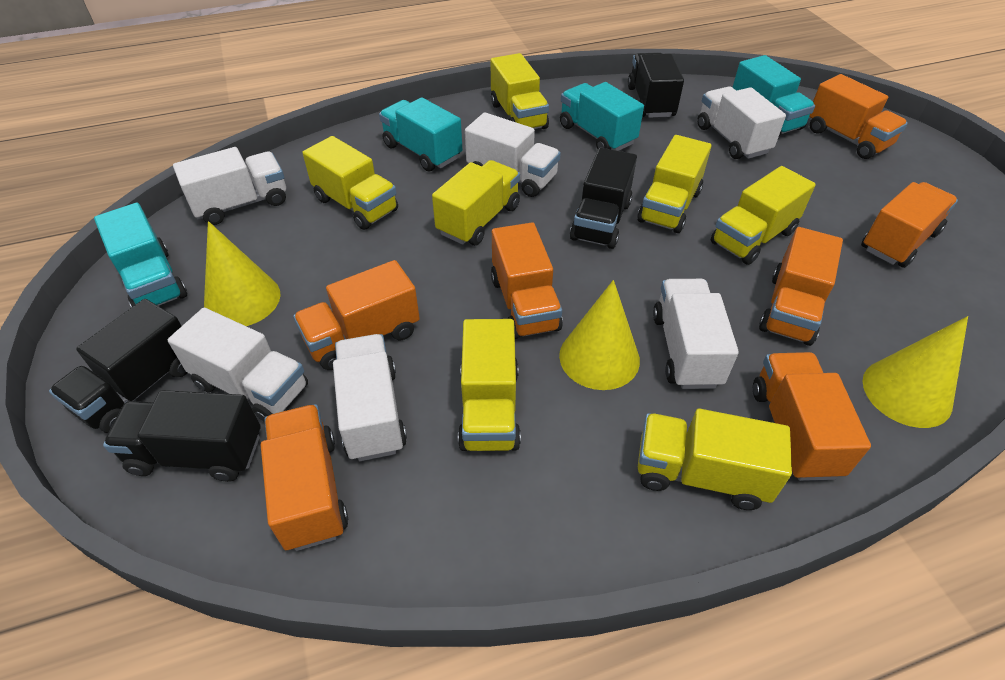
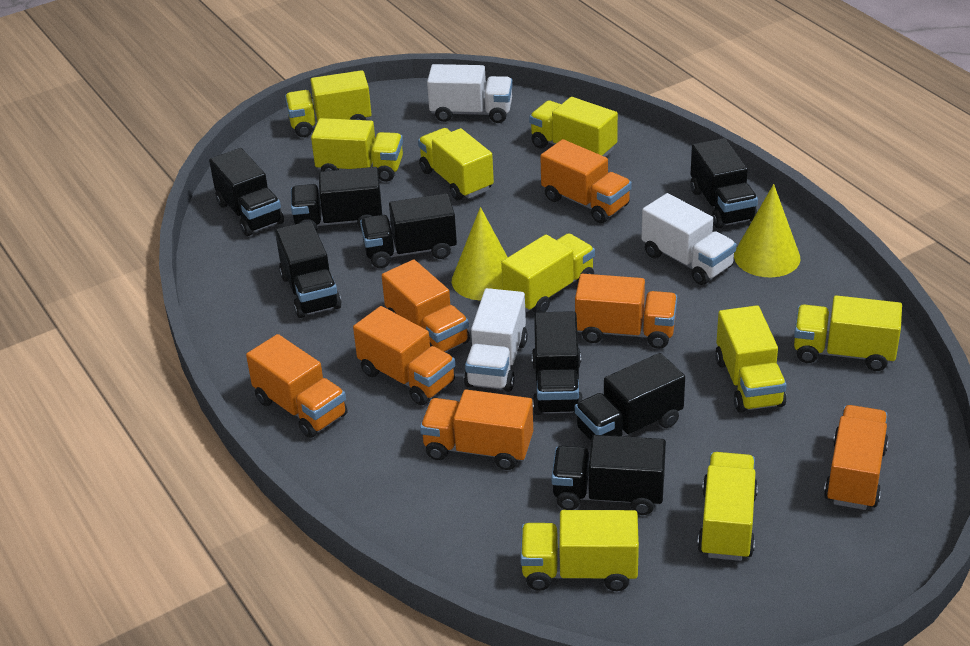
black truck: [49,299,187,433] [103,390,261,482] [570,148,637,249] [628,53,684,118] = 4 -> [209,148,284,236] [275,221,342,318] [291,167,382,230] [360,193,457,268] [532,311,583,415] [551,435,666,515] [575,353,685,441] [690,138,758,228] = 8
turquoise truck: [94,203,187,308] [379,97,462,171] [560,82,644,151] [733,55,815,135] = 4 -> none = 0
white truck: [168,308,308,422] [173,147,286,225] [333,334,407,461] [465,112,561,197] [653,279,739,389] [697,86,786,159] = 6 -> [427,64,513,123] [464,288,528,392] [641,193,737,285] = 3
yellow cone: [204,221,281,326] [559,280,640,390] [863,316,968,428] = 3 -> [452,207,508,301] [734,184,800,277] = 2
yellow truck: [302,136,398,230] [432,160,520,246] [458,319,521,451] [490,53,549,129] [637,135,712,233] [638,409,792,510] [711,166,816,265] = 7 -> [285,70,372,137] [311,118,403,182] [418,128,494,200] [501,233,595,313] [520,510,639,591] [529,97,618,157] [697,452,758,561] [715,305,787,413] [794,295,902,371] = 9

